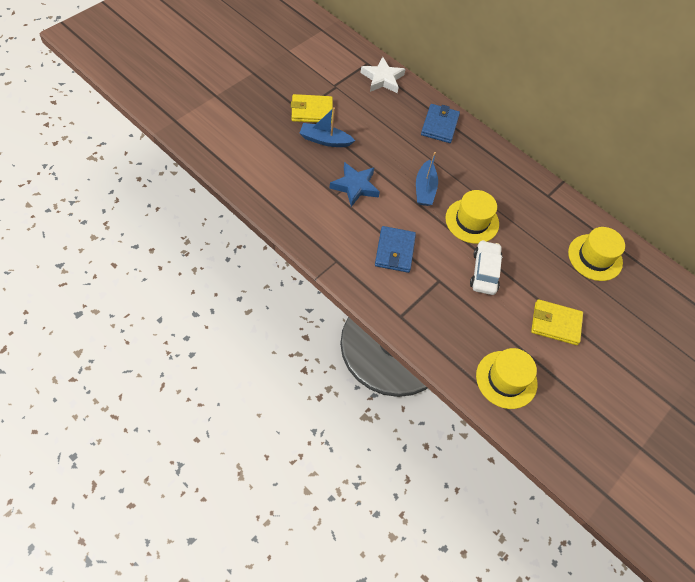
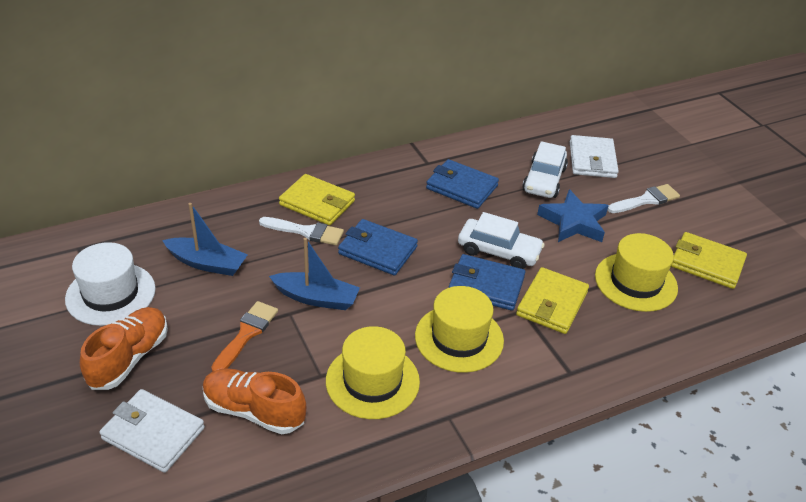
blue wallet: [375,226,416,273] [421,104,460,143] = 2 -> [338,219,418,275] [426,159,499,209] [449,254,525,311] = 3
orange brush: none = 0 -> [211,301,278,372] = 1
orange shoe: none = 0 -> [80,307,168,390] [202,368,306,434] = 2
white brush: none = 0 -> [259,217,344,246] [608,184,680,213] = 2
white car: [470,240,503,295] = 1 -> [458,212,545,269] [522,141,568,198] = 2
white hat: none = 0 -> [65,242,156,326] = 1
white star: [360,57,406,93] = 1 -> none = 0
white wallet: none = 0 -> [99,389,205,473] [570,135,619,178] = 2
yellow wallet: [291,94,333,123] [531,299,583,345] = 2 -> [279,174,355,225] [516,267,589,334] [671,232,747,289] = 3

